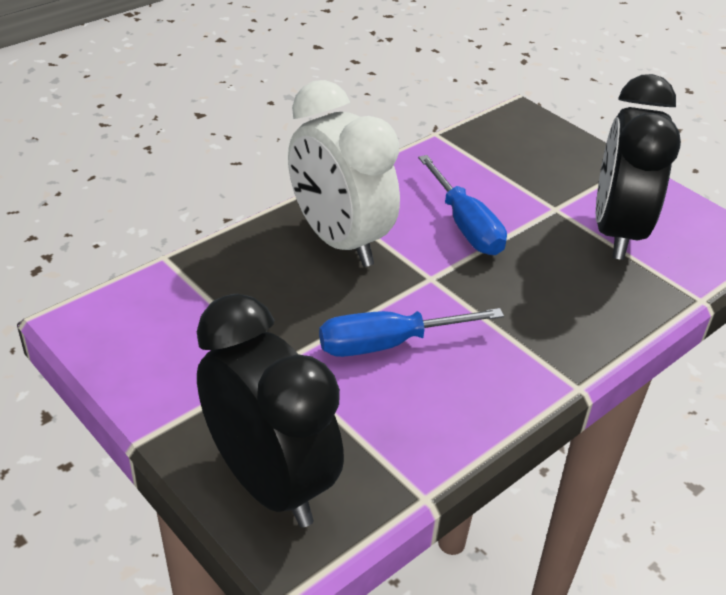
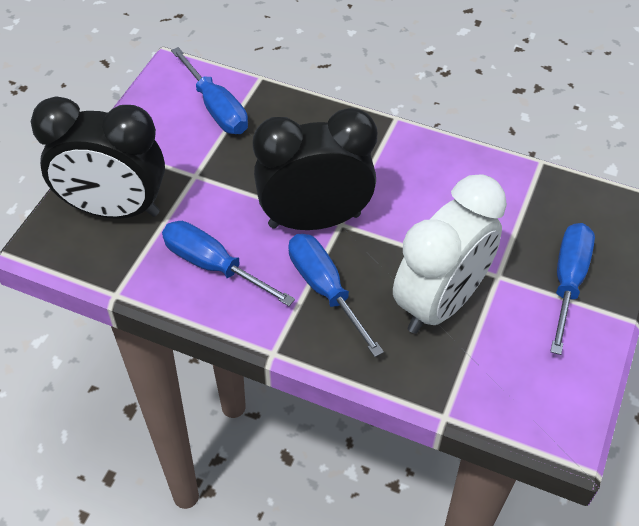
blue screwdriver: [319,308,504,357] [418,155,507,255] = 2 -> [162,221,295,306] [171,47,248,134] [288,234,384,357] [550,223,595,355] = 4

